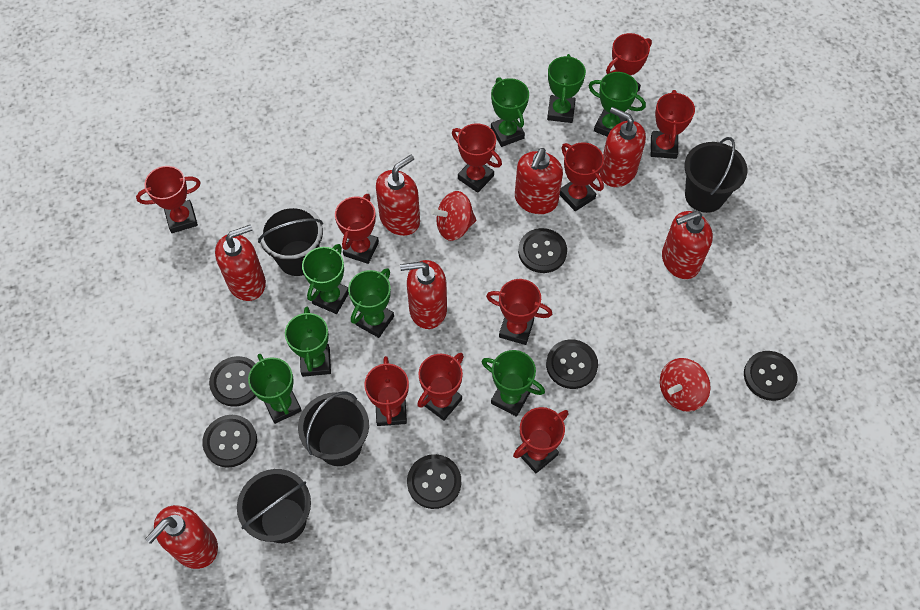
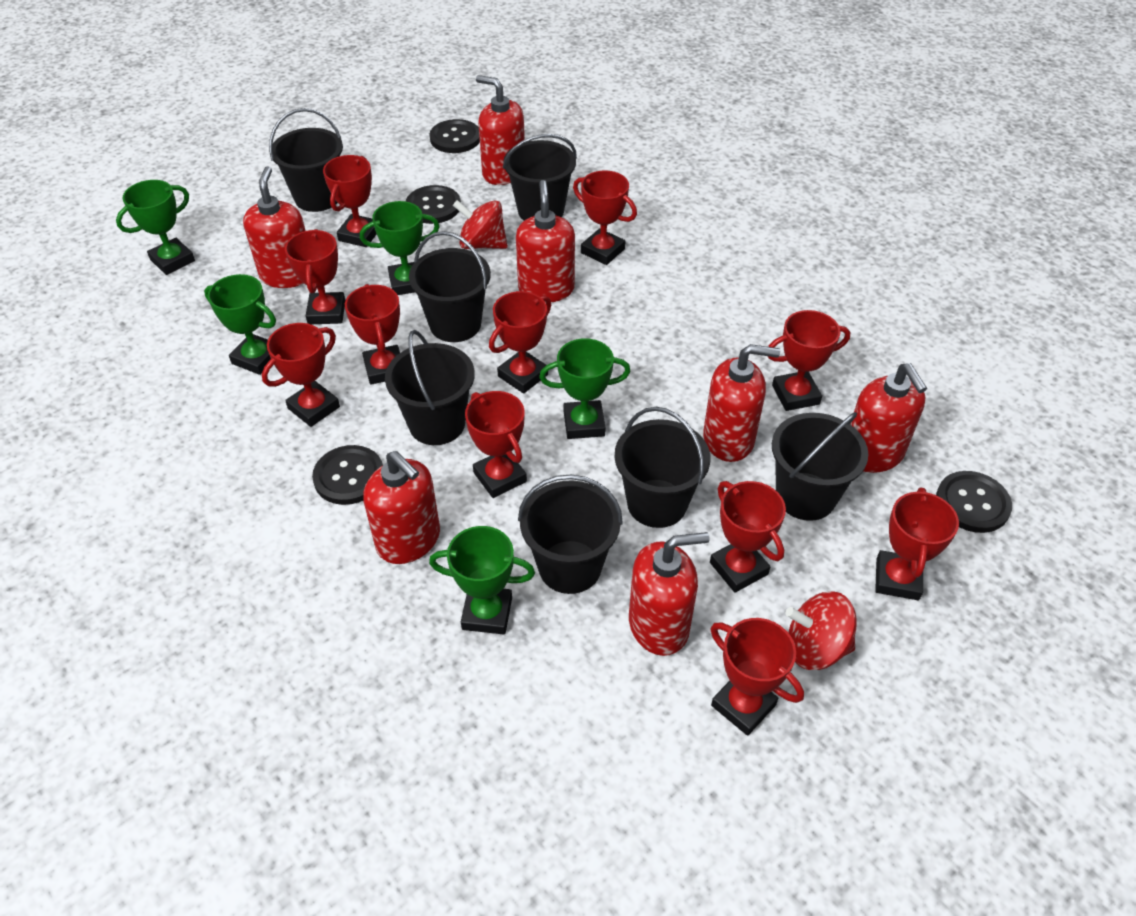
black bucket: [237,469,311,543] [258,204,323,276] [298,391,369,466] [684,137,747,213] = 4 -> [269,108,343,212] [385,330,475,445] [409,231,491,342] [503,134,577,220] [518,475,623,594] [614,407,710,528] [772,412,869,521] = 7
black button: [202,415,257,468] [209,356,256,407] [407,454,461,509] [518,228,567,273] [546,339,598,389] [744,351,797,401] = 6 -> [312,445,383,505] [406,185,461,224] [429,119,480,153] [936,471,1012,533] = 4
green trophy: [248,354,302,424] [285,307,331,377] [302,244,349,314] [348,268,394,338] [482,350,545,417] [491,77,529,147] [547,54,586,123] [589,72,646,136] = 8 -> [116,180,195,275] [204,274,276,375] [360,201,440,295] [429,526,535,635] [539,338,631,439] = 5
red trophy: [136,166,201,233] [335,194,379,264] [364,356,409,426] [417,353,464,421] [452,123,502,193] [486,279,552,345] [513,407,568,473] [560,142,604,211] [606,33,652,92] [651,90,695,159] = 10 -> [262,323,340,427] [285,229,345,324] [323,155,377,247] [345,284,400,385] [465,391,527,498] [489,291,551,394] [573,170,637,265] [710,481,786,593] [711,618,804,736] [768,310,850,411] [875,488,959,600] = 11

